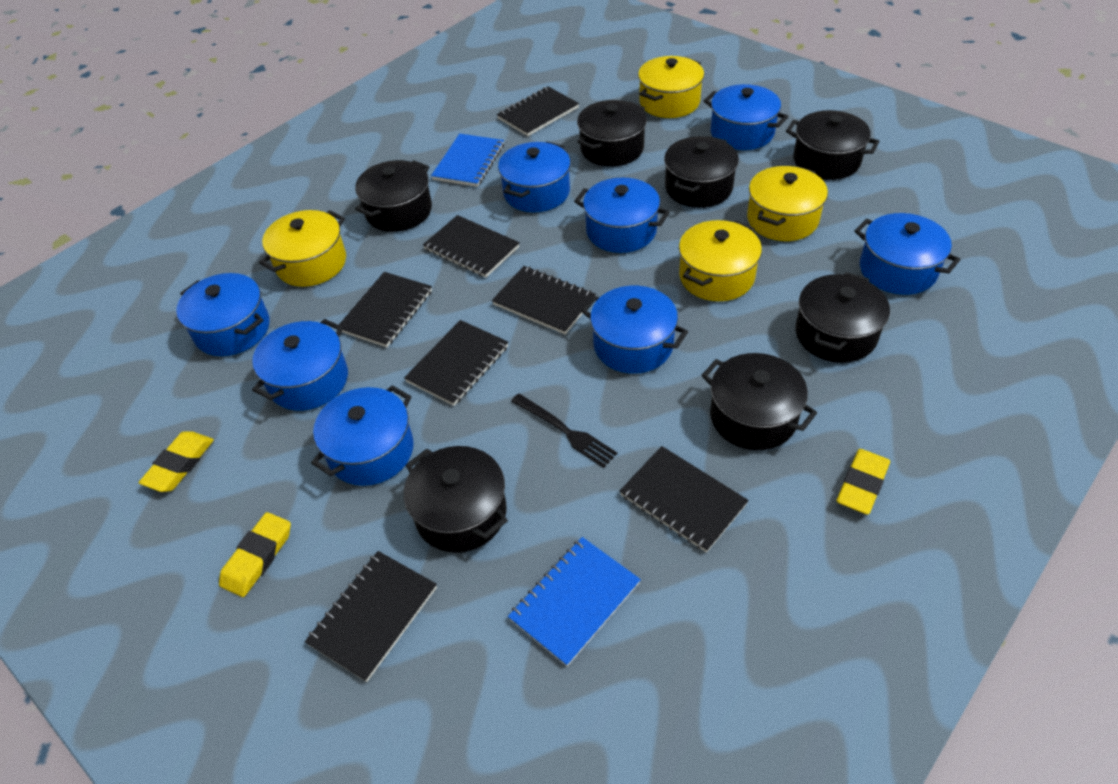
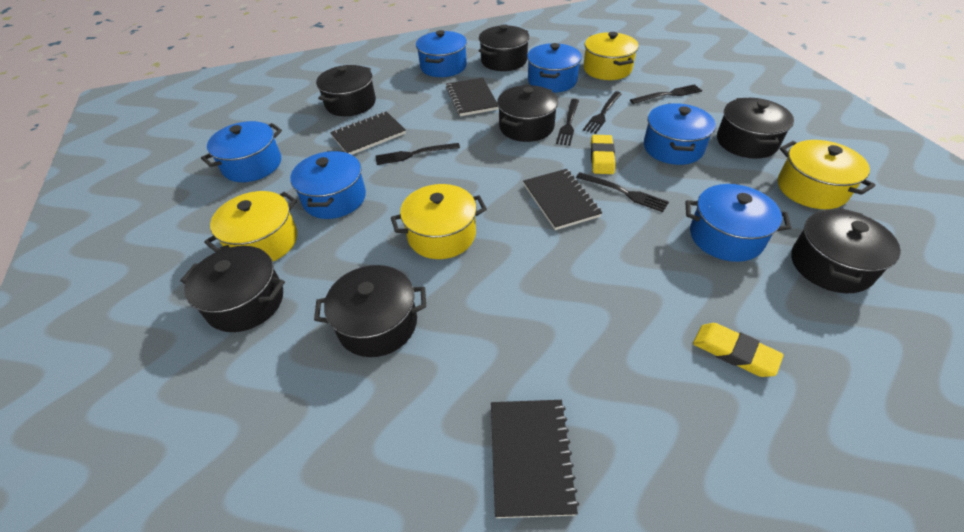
black fork: [511,394,618,468] = 1 -> [375,143,460,165] [556,99,579,146] [576,172,669,212] [583,91,622,134] [630,84,702,104] = 5
black notebook: [305,551,437,682] [339,272,432,347] [404,320,508,406] [423,215,520,278] [492,266,596,334] [497,86,579,136] [620,446,749,553] = 7 -> [330,111,406,155] [446,77,499,116] [491,400,579,518] [523,169,602,230] = 4
blue notebook: [431,134,504,187] [508,537,641,667] = 2 -> none = 0
blue pot: [176,273,270,356] [252,319,348,411] [311,385,414,486] [498,141,571,212] [574,178,670,253] [581,286,688,374] [704,84,788,150] [854,213,960,295] = 8 -> [201,121,282,182] [290,150,366,219] [416,30,467,77] [527,43,582,93] [644,103,716,165] [685,184,791,262] = 6
yellow eraser: [139,431,214,492] [219,512,291,597] [837,449,890,515] = 3 -> [591,135,615,174] [693,323,784,377] = 2

